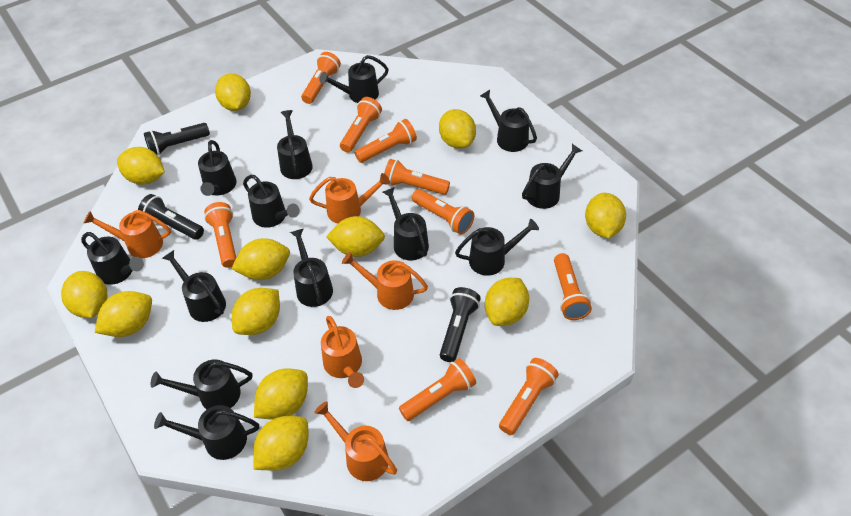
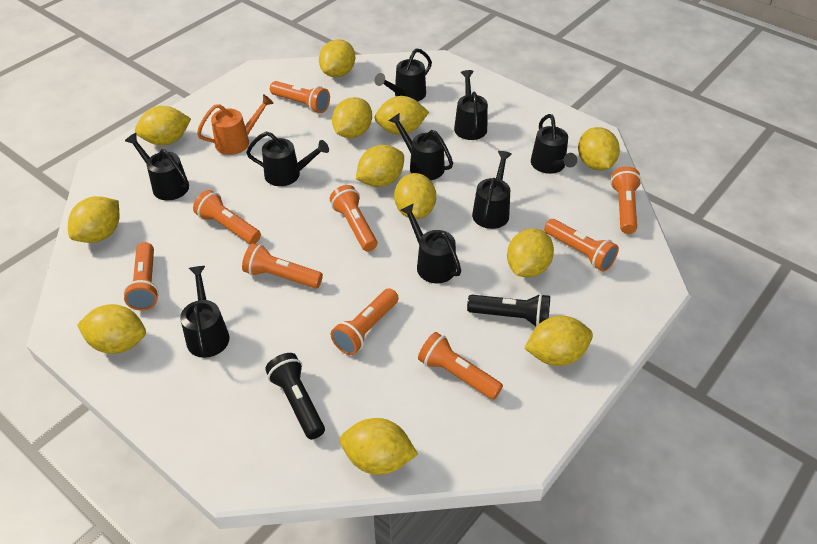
black flashlight: [138,194,204,240] [144,123,210,156] [440,287,481,362] = 3 -> [265,353,325,439] [467,294,550,327] = 2
black watering can: [81,232,144,285] [151,359,252,409] [154,405,259,460] [162,250,226,322] [198,140,237,196] [243,175,300,228] [277,110,313,179] [290,228,333,307] [319,55,389,103] [383,187,429,261] [455,219,539,276] [480,90,537,152] [522,144,582,209] = 13 -> [125,133,189,201] [180,266,229,358] [246,132,329,186] [375,48,432,102] [389,113,453,180] [400,203,461,283] [454,70,488,140] [472,151,512,229] [531,114,577,174] = 9
orange watering can: [84,210,171,258] [309,173,390,224] [314,401,397,481] [321,316,364,388] [342,252,428,310] = 5 -> [197,94,274,155] = 1

